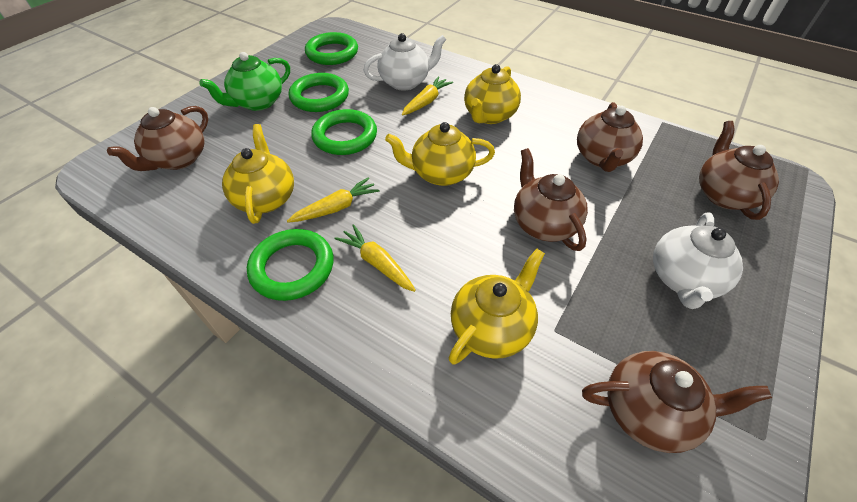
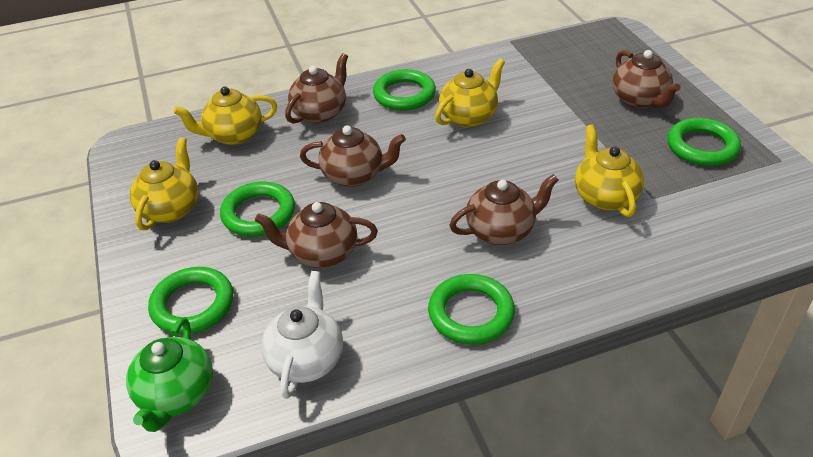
green ring: [247,229,333,301] [289,73,349,112] [305,32,358,65] [311,109,377,155] = 4 -> [148,267,233,335] [220,182,295,237] [373,69,436,111] [428,274,515,344] [668,118,741,166] = 5
white teapot: [363,33,446,91] [653,212,743,309] = 2 -> [261,271,343,399] = 1
yellow carrot: [287,177,379,223] [334,224,416,292] [402,76,453,116] = 3 -> none = 0

